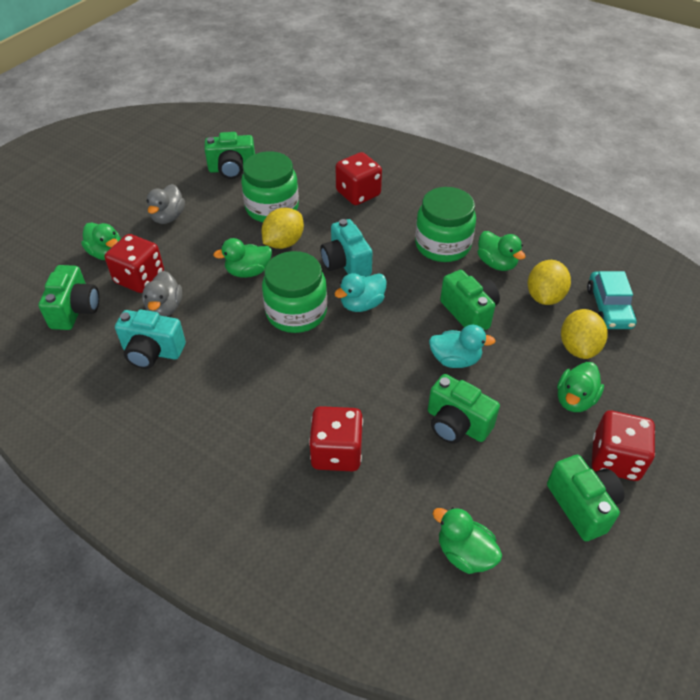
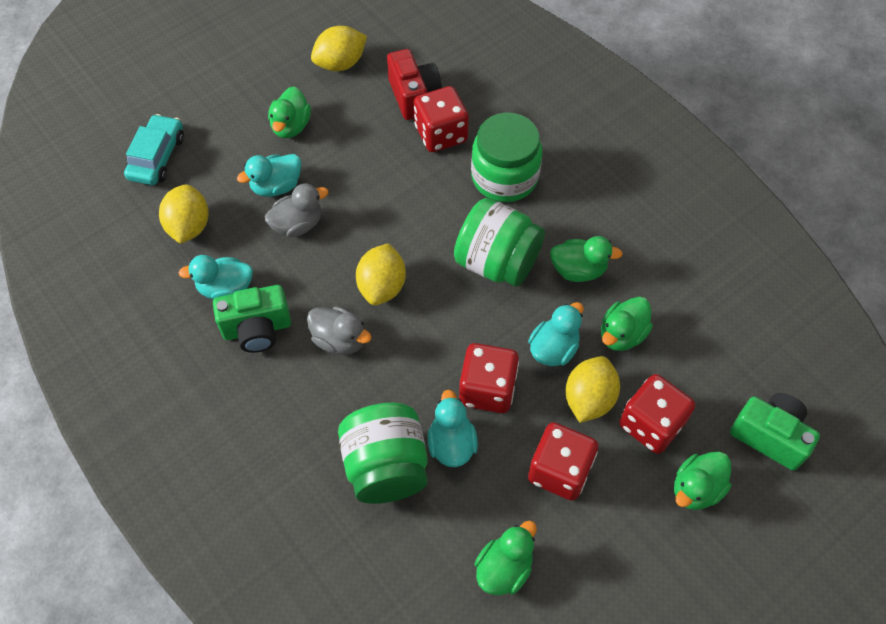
green camera: [38,265,99,330] [204,132,255,179] [428,374,500,444] [440,270,500,331] [547,455,625,541] = 5 -> [213,285,291,353] [730,393,820,471] = 2
red camera: none = 0 -> [387,49,442,120] = 1
turquoise camera: [115,310,186,369] [320,219,372,277] = 2 -> none = 0
turquoise duck: [334,273,387,312] [429,325,495,368] = 2 -> [179,255,253,299] [237,154,301,197] [428,390,478,467] [528,302,584,366] = 4
yellow lemon: [261,208,304,249] [528,260,571,305] [561,309,608,359] = 3 -> [159,184,209,244] [311,26,367,71] [356,243,406,305] [566,356,620,423] = 4

